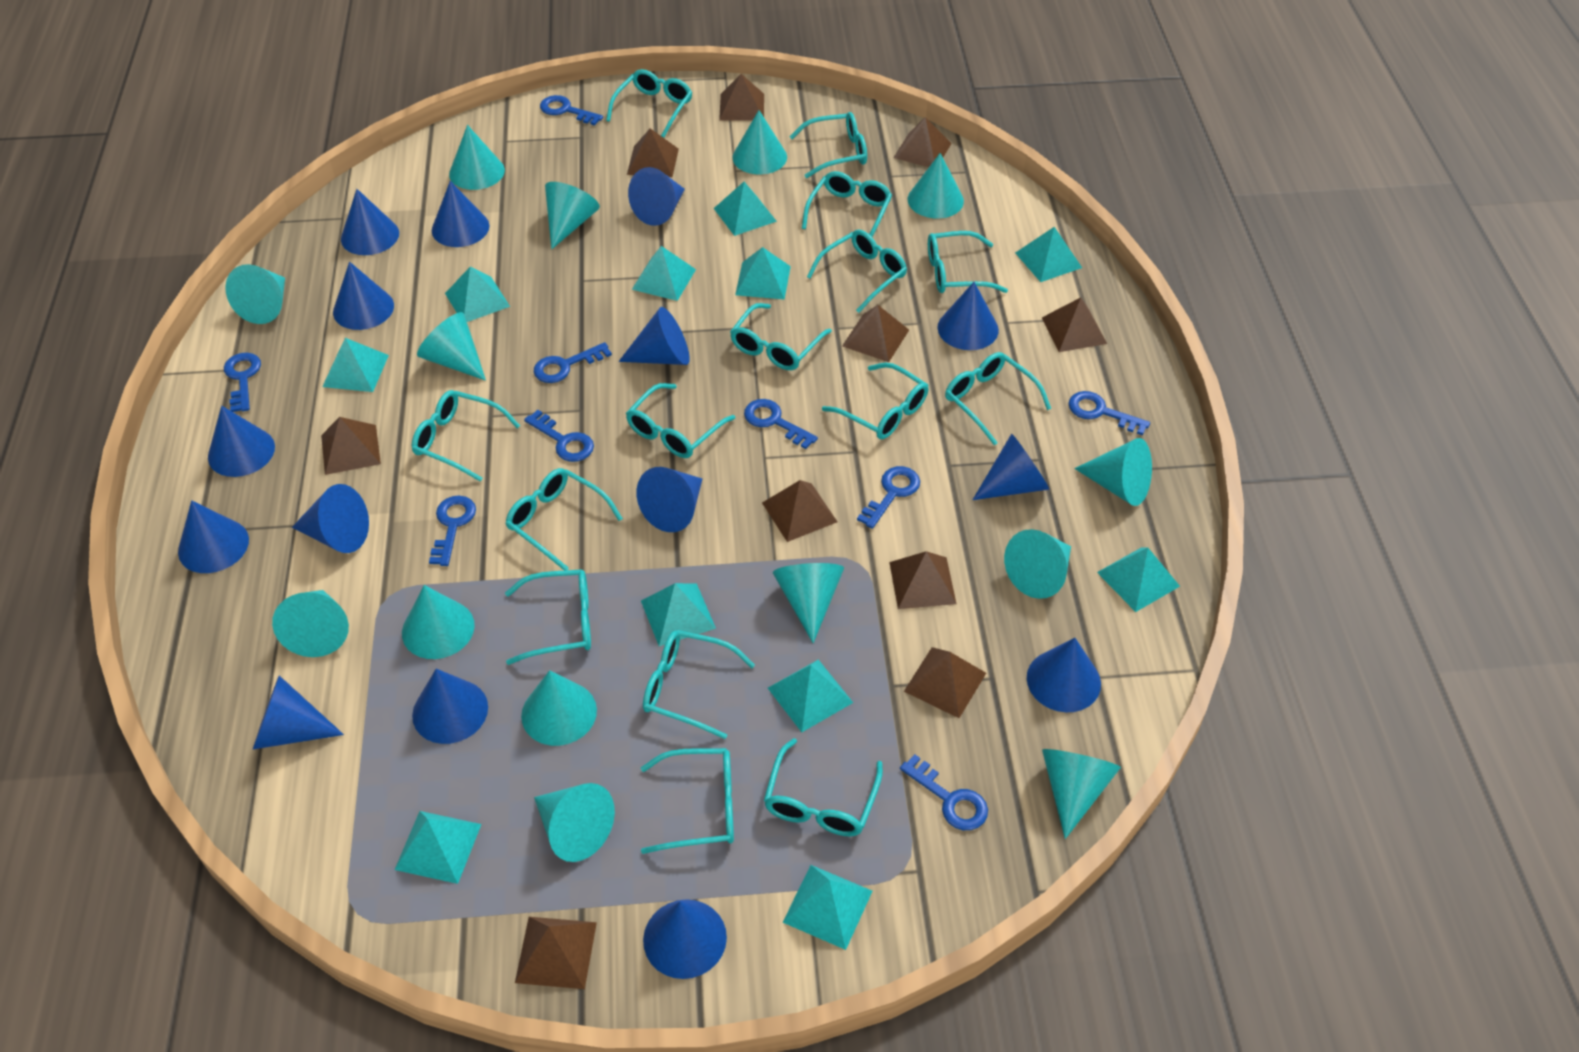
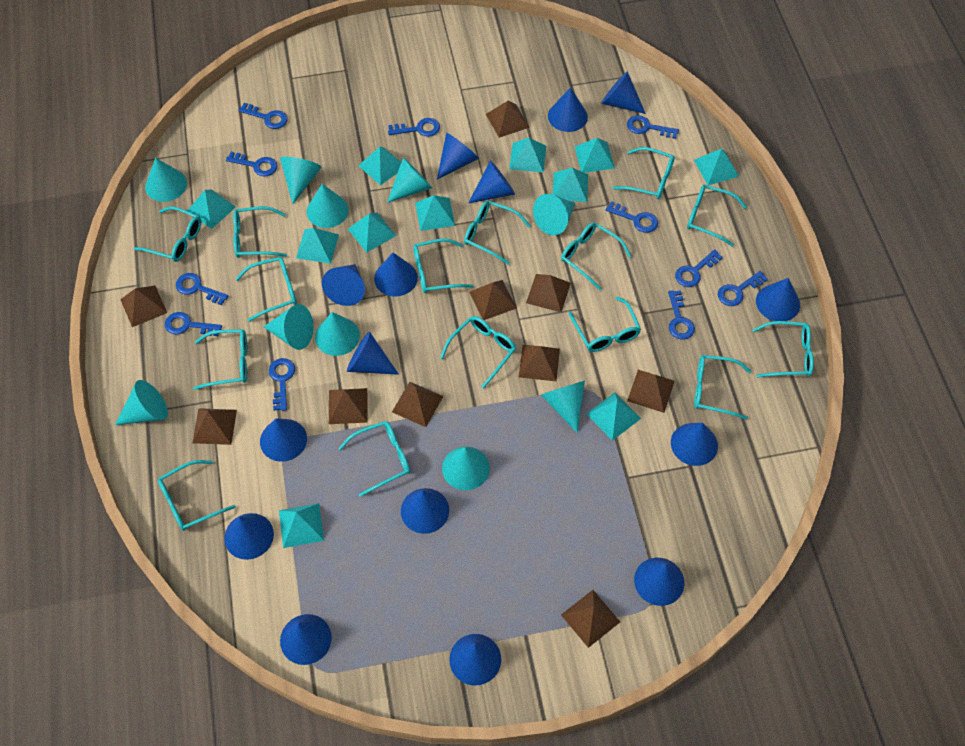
blue key: [224,353,261,412] [429,496,476,566] [524,410,594,462] [534,342,612,383] [540,95,603,126] [744,399,818,449] [857,466,920,529] [900,754,988,830] [1068,391,1150,435] = 9 -> [165,312,222,336] [176,273,228,305] [226,152,278,176] [239,103,288,129] [269,358,295,411] [388,118,440,137] [606,201,658,233] [627,115,679,139] [668,290,695,339] [675,249,723,287] [718,271,768,306] = 11
turquoise cone: [225,264,285,324] [272,590,349,657] [402,585,475,659] [417,312,486,381] [449,125,505,190] [521,670,597,746] [534,783,615,862] [545,182,600,249] [733,110,787,175] [773,563,844,643] [908,153,964,219] [1004,529,1071,599] [1042,749,1121,839] [1074,438,1152,506] = 14 -> [115,380,168,425] [145,158,187,202] [264,304,313,350] [280,157,322,204] [307,184,349,228] [315,312,360,356] [387,157,432,203] [442,447,490,490] [533,194,575,236] [541,380,585,433] = 10

